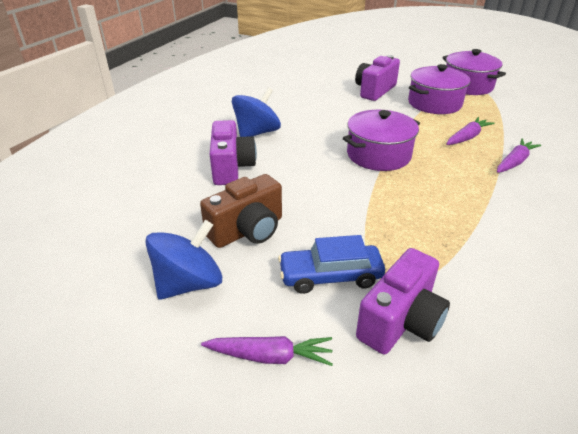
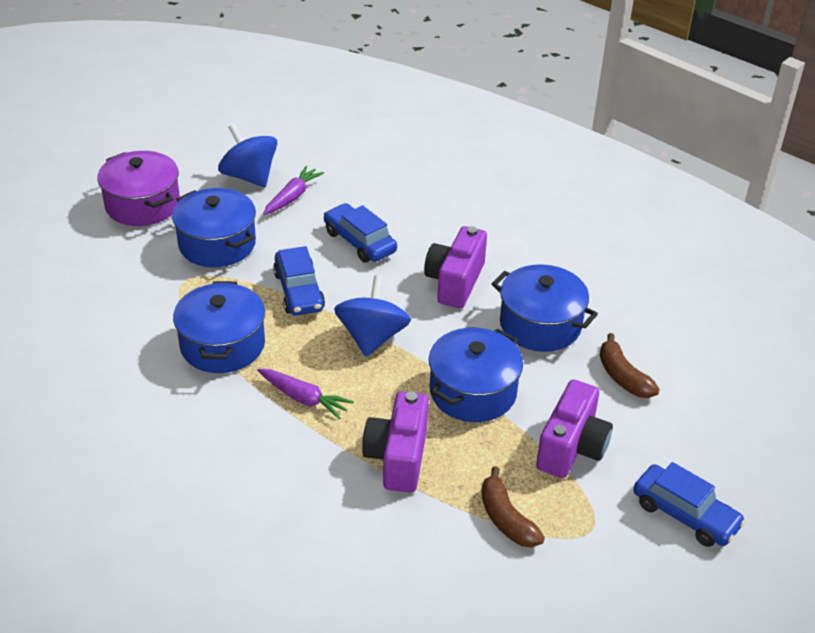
blue car: [278,235,385,294] = 1 -> [273,246,325,316] [323,203,397,263] [634,462,746,547] = 3
blue pot: none = 0 -> [172,188,256,267] [173,281,265,373] [429,328,523,422] [492,264,598,352] = 4
brown banana: none = 0 -> [481,466,545,547] [600,333,660,398] = 2
brown camera: [200,174,282,248] = 1 -> none = 0
purple carrot: [201,336,333,366] [446,117,495,145] [497,139,541,173] = 3 -> [257,369,354,420] [263,166,324,215] = 2
purple pot: [343,110,420,171] [408,64,470,114] [442,49,506,95] = 3 -> [97,151,180,226] = 1

